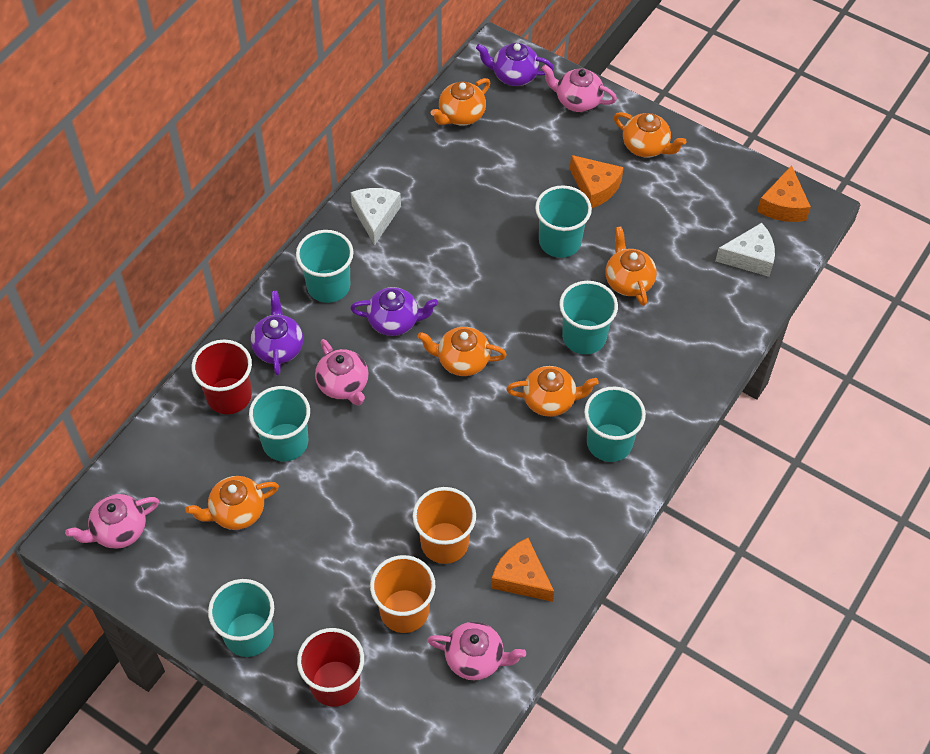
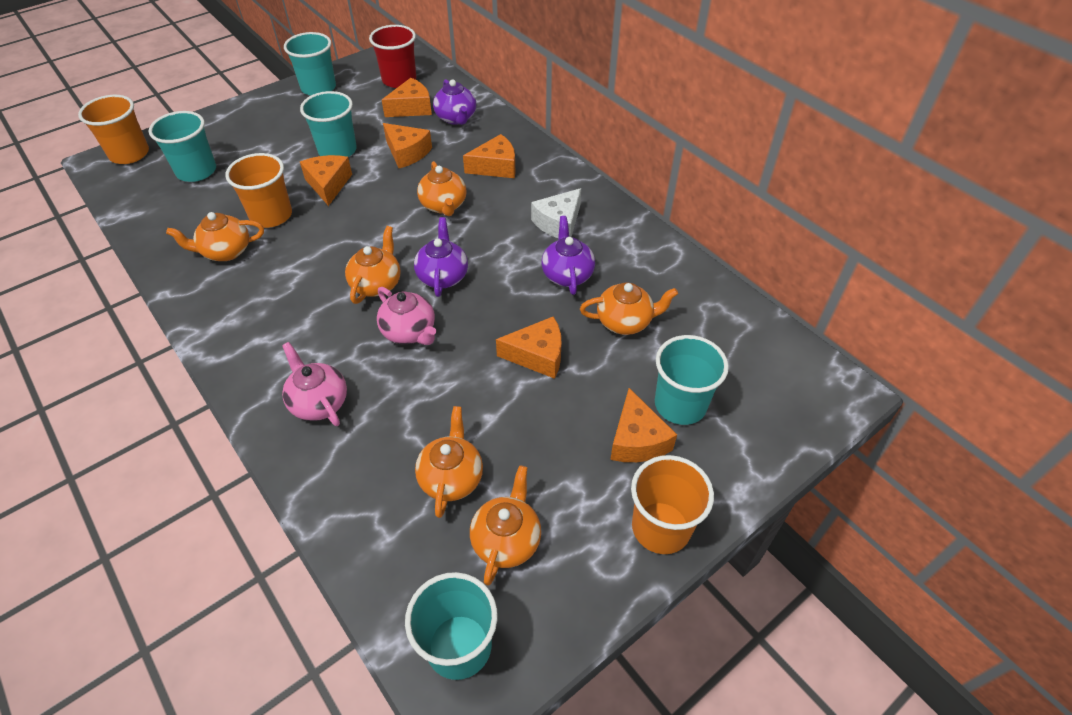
orange cheese: [491,538,554,602] [570,155,624,208] [757,165,811,222] = 3 -> [300,155,352,206] [382,78,432,117] [383,123,432,168] [463,134,515,178] [496,316,561,379] [610,388,677,462] = 6
orange cup: [370,555,435,633] [413,487,476,564] = 2 -> [78,95,149,164] [225,153,292,228] [631,455,714,554] = 3
pink teapot: [65,494,159,549] [315,339,368,406] [427,622,526,680] [541,65,617,112] = 4 -> [282,342,347,426] [377,287,436,345] = 2
red cup: [191,340,252,414] [297,628,364,707] = 2 -> [369,25,416,88] = 1
turquoise cup: [208,579,274,657] [249,386,310,461] [296,230,354,303] [535,185,592,258] [559,281,618,354] [584,386,646,462] = 6 -> [149,111,216,182] [284,32,336,96] [300,91,357,157] [405,572,498,680] [655,335,729,425] = 5
white cheese: [351,188,401,245] [716,223,775,277] = 2 -> [531,188,581,238] = 1

